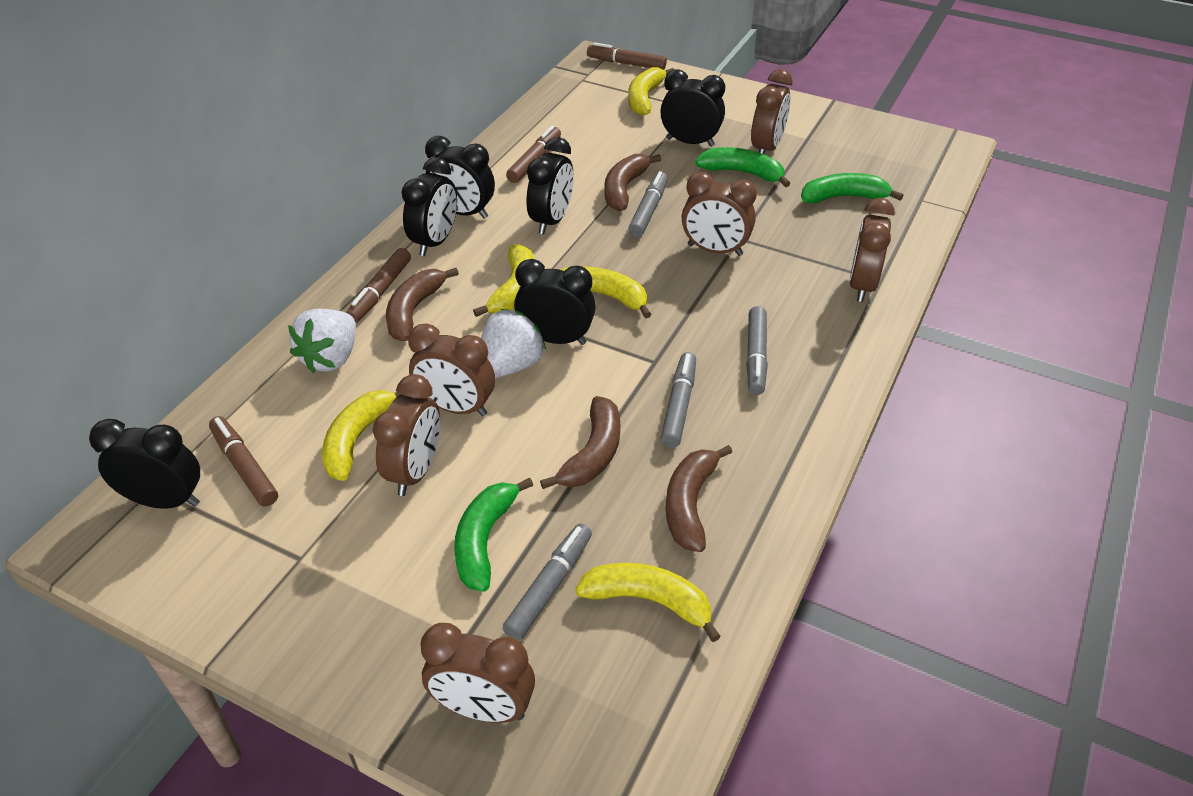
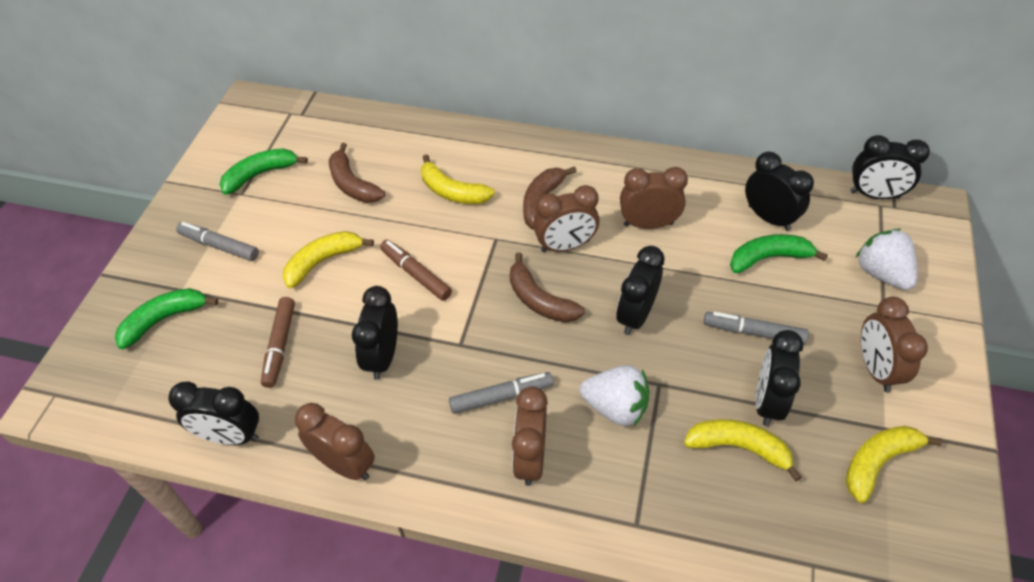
brown banana: [386,268,459,341] [540,396,620,489] [604,154,661,211] [666,445,732,552] = 4 -> [329,143,385,203] [510,252,585,322] [523,166,577,230] = 3
brown clock: [373,374,440,496] [408,323,495,416] [420,623,535,723] [682,172,757,256] [751,69,793,154] [850,198,895,302] = 6 -> [295,403,375,480] [512,386,548,486] [533,185,599,252] [620,167,688,229] [861,297,928,392] = 5
brown marker: [209,416,278,507] [346,248,411,323] [506,126,561,183] [587,43,667,70] = 4 -> [261,297,295,388] [380,240,452,301] = 2
grey marker: [502,524,592,640] [628,171,668,237] [661,352,696,448] [746,306,768,395] = 4 -> [176,222,259,261] [449,372,553,414] [704,312,809,345] = 3
yellow banana: [322,390,401,481] [473,244,534,317] [561,267,651,318] [575,563,721,642] [628,67,675,116] = 5 -> [283,231,374,288] [421,154,495,204] [684,419,802,481] [846,426,942,503] = 4

